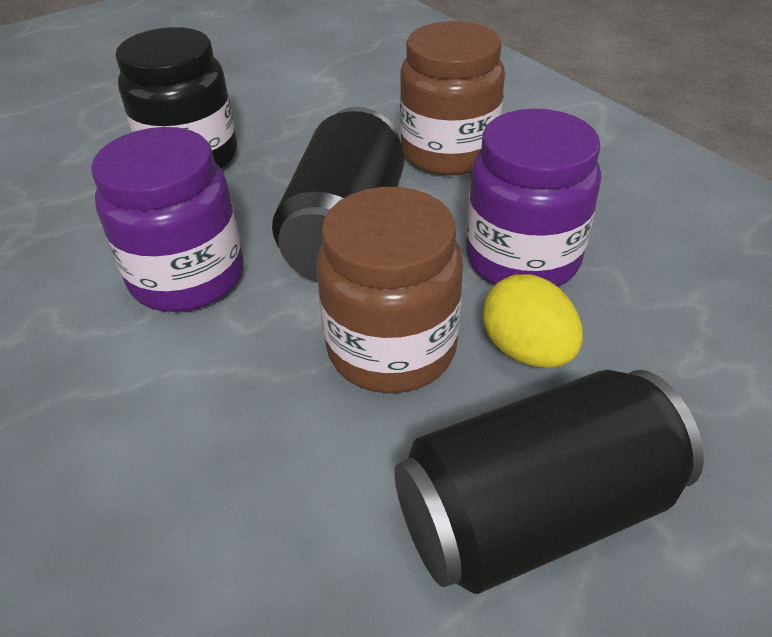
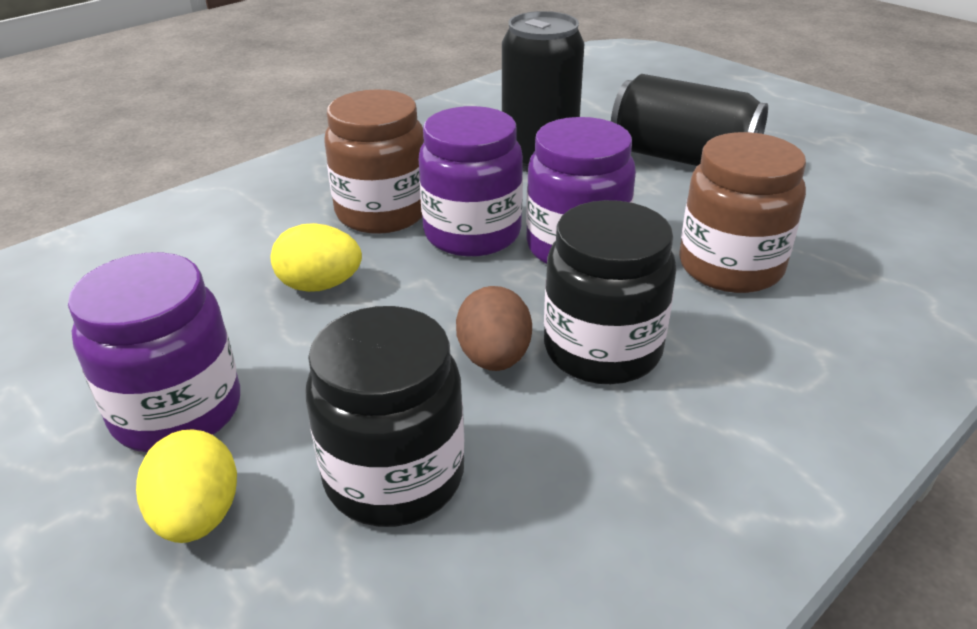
black jar: [115,27,237,169] = 1 -> [305,306,464,527] [544,200,677,384] = 2
brown egg: none = 0 -> [456,286,532,371] = 1
purple jar: [91,127,244,312] [466,109,601,287] = 2 -> [68,252,240,452] [419,106,523,257] [526,117,636,264] = 3
yellow egg: [482,274,583,368] = 1 -> [136,429,237,543] [271,223,362,292] = 2

